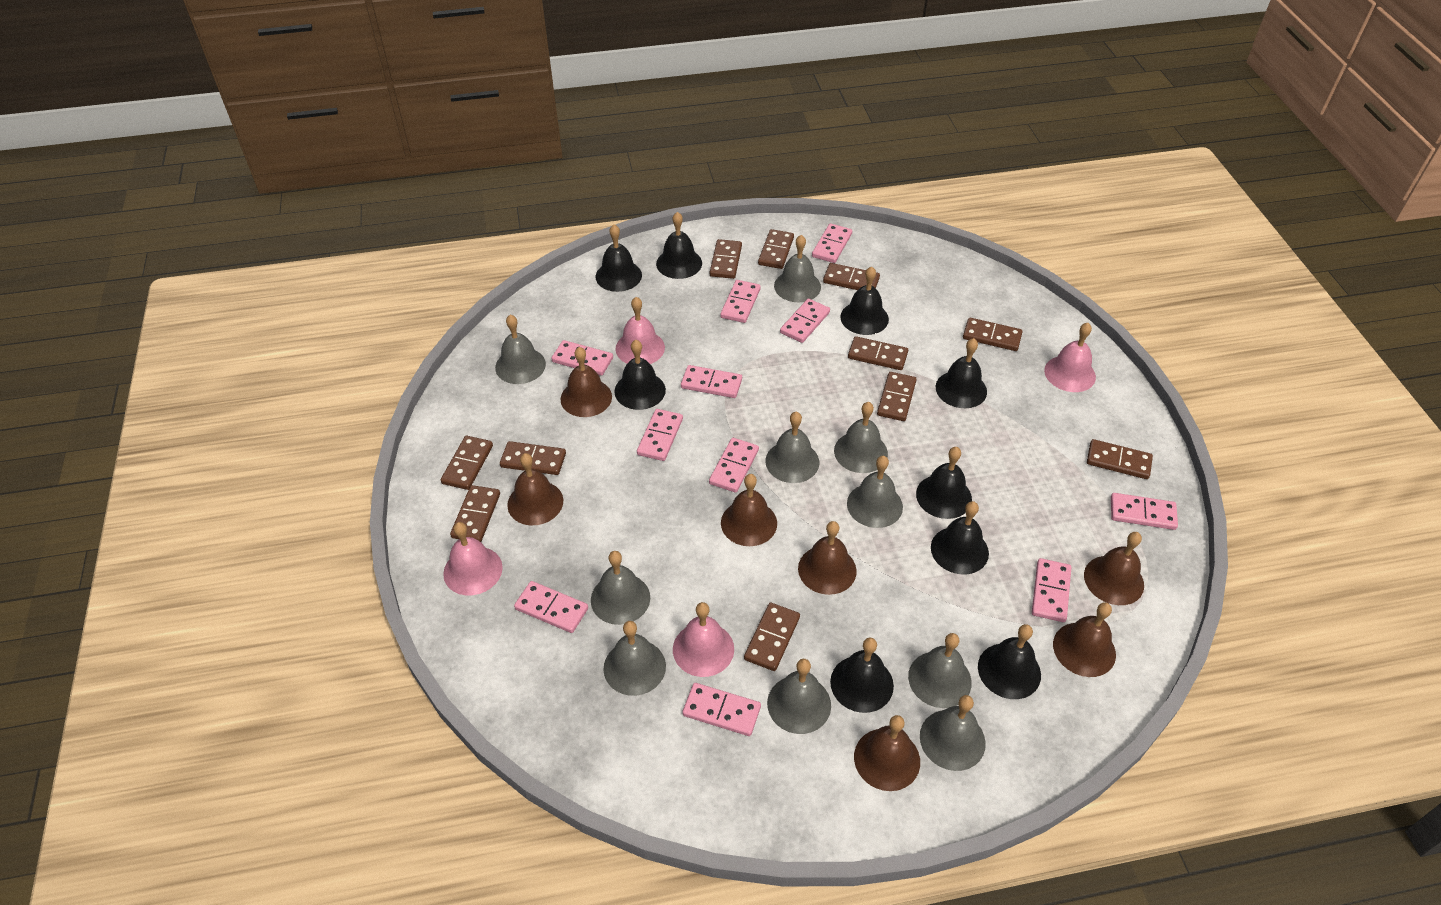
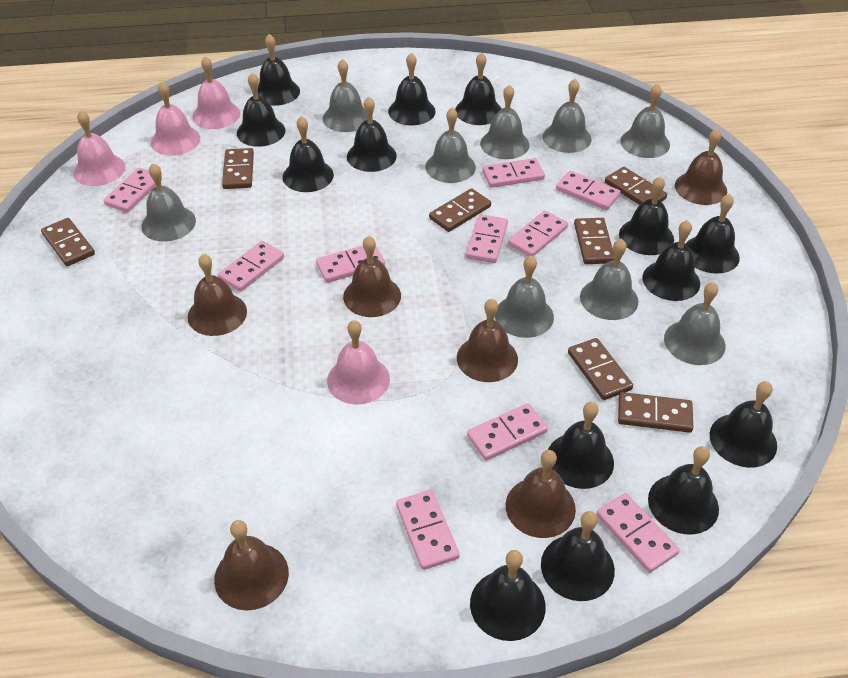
black bell: [596,225,642,292] [614,340,666,410] [656,212,702,279] [830,638,894,713] [840,266,889,335] [916,447,972,519] [931,501,989,574] [936,338,987,408] [978,624,1041,699] = 9 -> [237,73,285,147] [258,34,300,106] [283,116,334,192] [347,97,397,172] [388,53,436,126] [455,52,502,125] [470,550,546,641] [541,511,615,601] [548,402,614,489] [619,176,674,255] [643,220,700,301] [648,446,719,535] [686,194,740,274] [710,381,777,468] = 14
brown bell: [507,453,563,525] [560,347,612,417] [721,474,777,546] [798,521,857,595] [854,715,920,791] [1053,602,1116,677] [1084,532,1144,605] = 7 -> [187,254,247,336] [214,520,289,611] [343,236,401,317] [457,299,518,382] [506,450,576,538] [675,128,727,205] = 6
brown domino: [441,436,493,490] [450,485,500,542] [500,441,566,475] [710,239,742,279] [744,603,800,671] [758,229,794,269] [823,263,880,290] [848,336,908,370] [877,372,917,421] [963,318,1023,351] [1087,439,1153,479] = 11 -> [41,218,95,266] [222,148,254,189] [429,188,491,232] [568,338,633,400] [574,218,614,264] [605,167,667,205] [618,392,693,433] = 7
grey bell: [495,315,546,384] [591,551,650,625] [603,621,666,696] [765,412,819,483] [767,659,831,734] [774,235,821,302] [834,402,888,473] [847,456,903,528] [908,633,972,708] [920,695,986,771] = 10 -> [141,163,196,242] [323,59,367,132] [425,107,476,183] [480,85,530,159] [495,256,554,338] [543,79,592,153] [580,238,638,320] [620,84,670,158] [664,282,725,365] = 9
pink domino: [514,581,588,633] [551,340,613,376] [637,409,683,461] [681,365,742,398] [682,683,761,736] [709,438,759,493] [720,280,761,323] [780,299,830,343] [812,223,852,263] [1032,558,1071,622] [1111,493,1178,530] = 11 -> [103,168,162,213] [218,241,284,292] [316,245,385,283] [396,490,460,570] [466,214,508,263] [467,403,548,460] [482,158,545,188] [508,210,568,257] [556,171,621,210] [596,493,680,573] = 10

